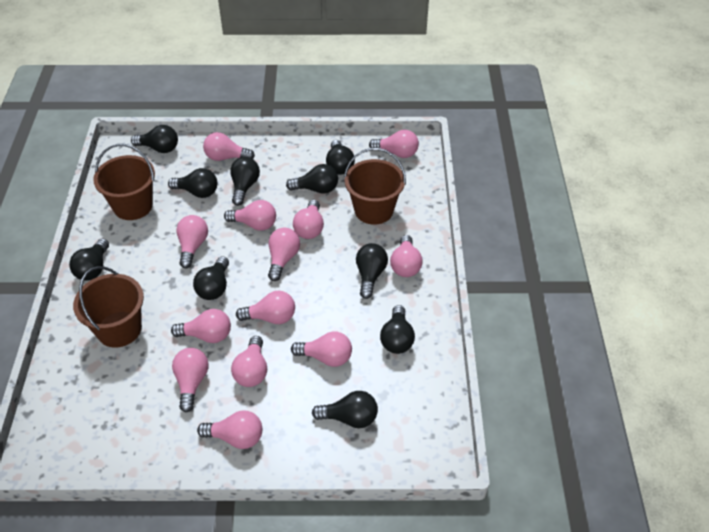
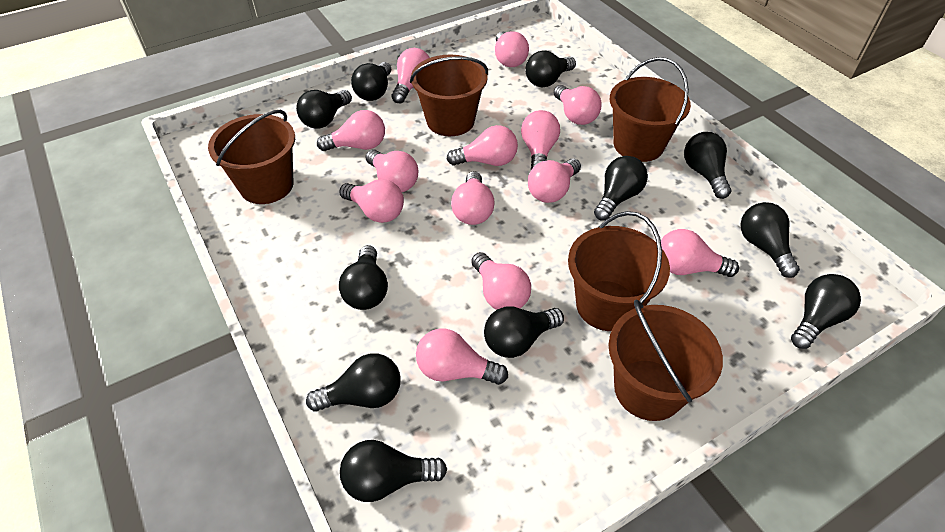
black light bulb: [69,238,109,281] [131,125,178,153] [168,168,217,198] [193,256,229,300] [230,157,260,206] [286,164,338,194] [312,391,378,428] [326,140,355,175] [356,243,388,299] [380,305,415,354] = 10 -> [296,90,352,128] [306,353,401,412] [339,245,388,310] [340,440,447,502] [351,62,391,101] [484,307,564,358] [525,50,576,87] [594,156,648,221] [684,132,731,199] [740,202,800,278] [791,274,861,349] = 11
brown bucket: [73,266,144,348] [93,144,155,220] [344,148,406,225] = 3 -> [208,110,295,204] [410,55,488,136] [568,211,670,331] [609,299,723,421] [610,57,691,162] = 5

